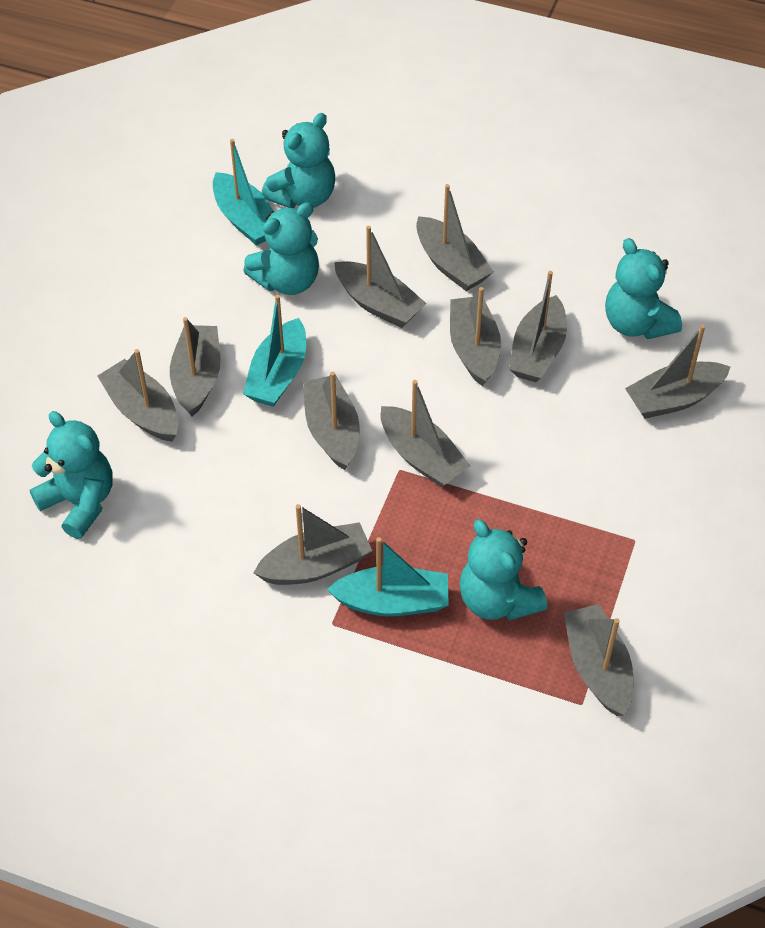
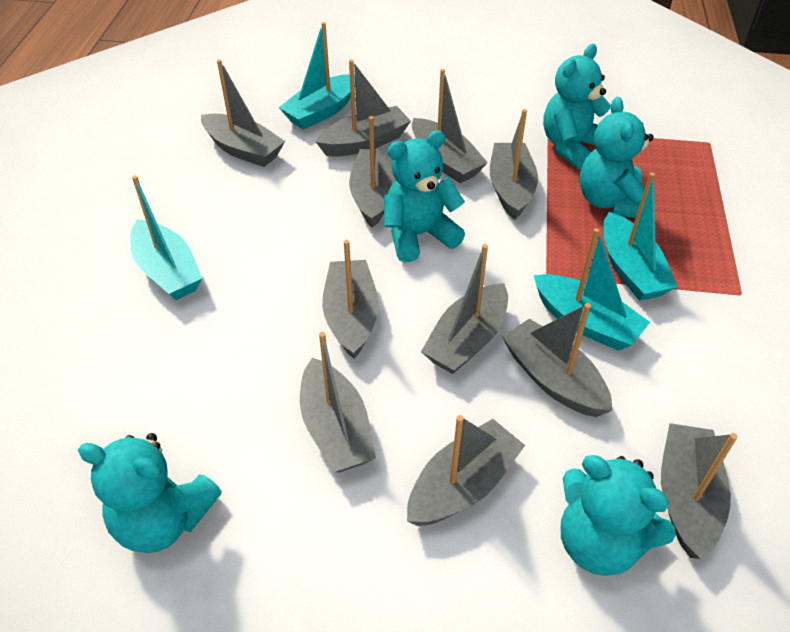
turquoise boat: [213,139,273,246] [243,295,306,407] [327,537,449,616] = 3 -> [130,175,202,300] [279,22,355,130] [533,228,650,351] [603,172,678,301] = 4

